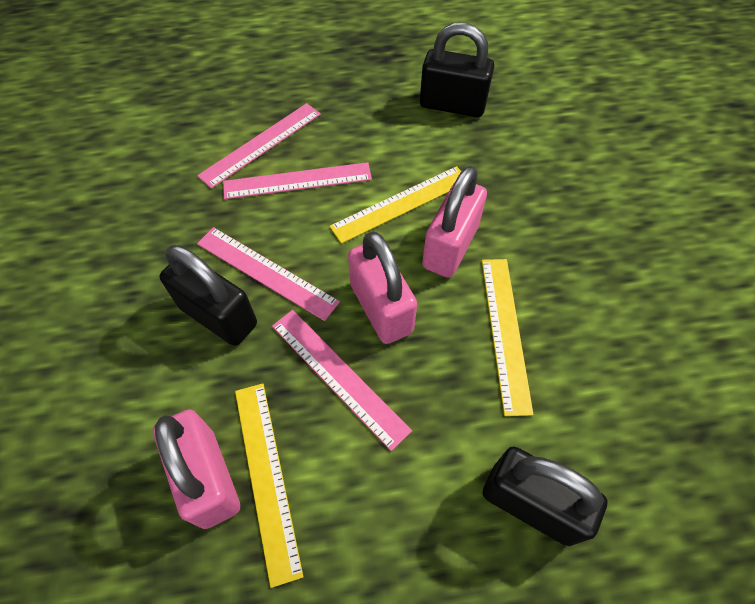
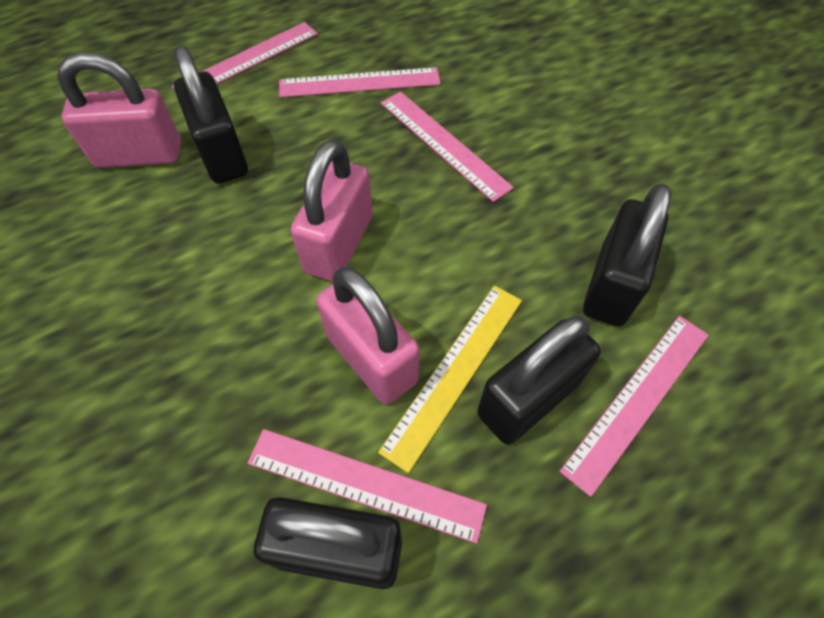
black padlock: [159,245,257,346] [420,22,494,117] [483,447,608,546] = 3 -> [174,46,248,184] [254,497,402,589] [477,315,601,444] [583,183,671,326] = 4
pink ruler: [197,103,321,189] [197,227,340,321] [223,162,372,199] [272,310,412,451] = 4 -> [172,22,318,89] [247,429,487,544] [279,67,441,98] [381,92,514,202] [559,316,709,497] = 5
yellow ruler: [235,383,303,588] [330,166,461,243] [482,259,534,416] = 3 -> [378,285,522,473] = 1

